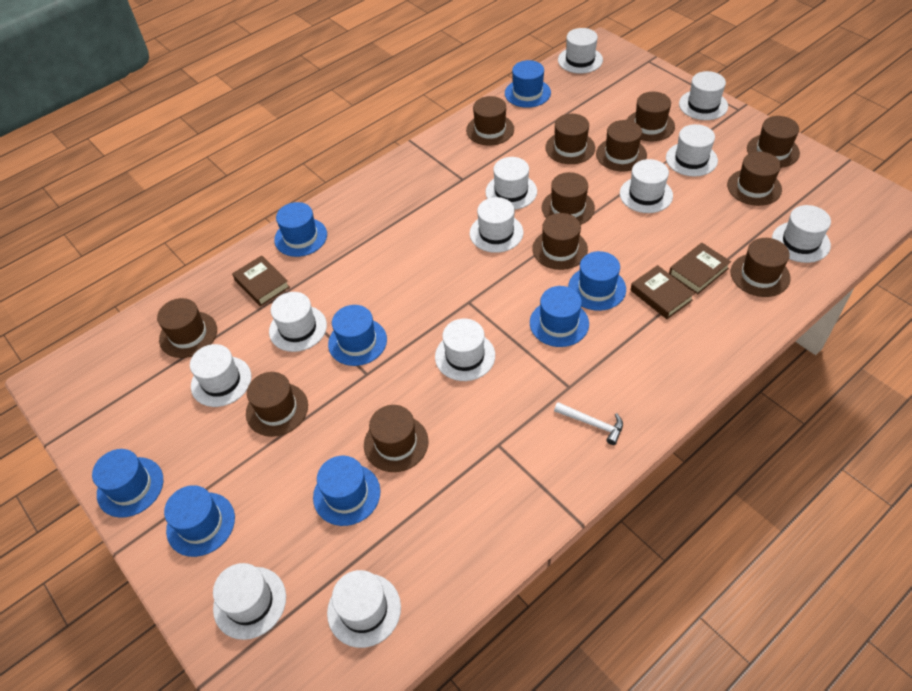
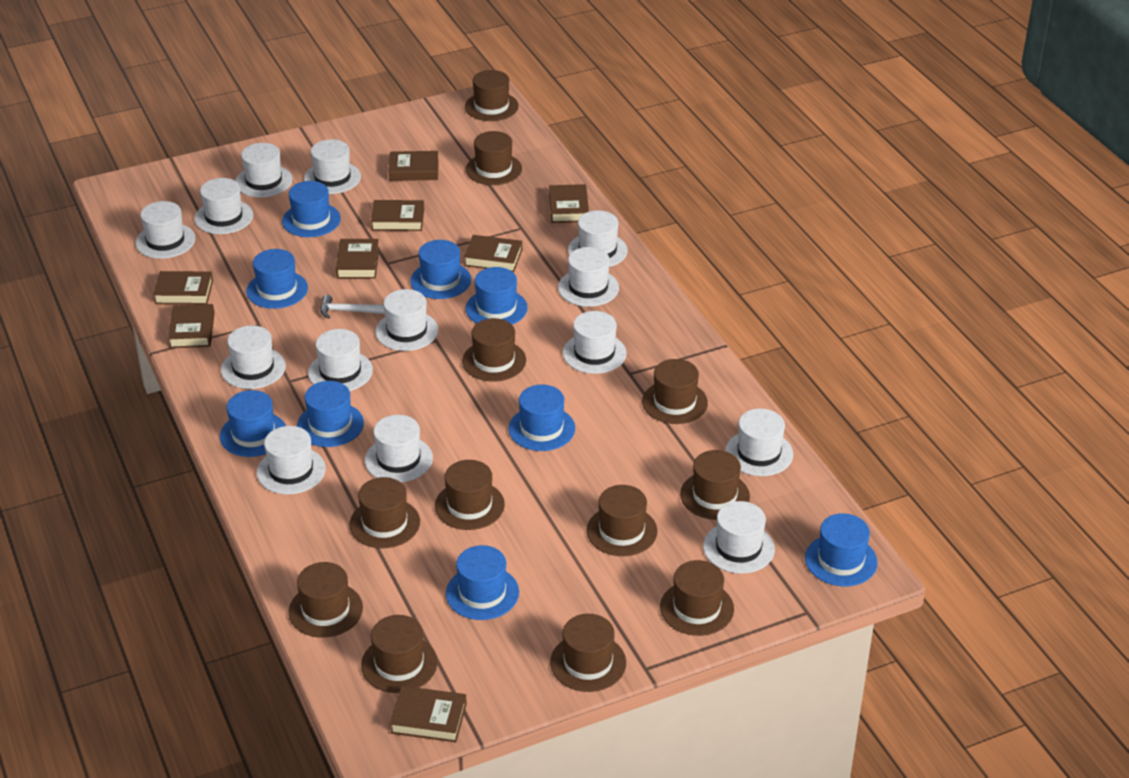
blue hat: [92,449,163,518] [164,485,235,557] [274,202,327,257] [313,456,380,526] [328,305,387,366] [505,60,551,108] [530,286,589,347] [568,251,626,311] = 8 -> [220,390,286,457] [246,249,308,309] [282,181,341,237] [297,381,364,447] [410,240,471,299] [446,545,519,620] [465,267,528,325] [509,385,575,451] [805,513,878,586] = 9
brown book: [232,255,290,306] [631,265,695,319] [669,243,731,294] = 3 -> [153,271,213,305] [168,304,215,348] [336,239,379,279] [371,200,424,231] [389,151,439,181] [390,686,467,742] [464,235,522,272] [549,184,589,223] = 8
white hat: [190,344,251,407] [213,563,286,640] [269,292,327,352] [327,570,401,648] [435,319,495,381] [470,197,523,253] [485,157,537,210] [558,28,603,74] [620,159,673,213] [666,124,718,176] [679,71,728,120] [772,205,831,263] = 12 -> [135,201,195,259] [194,178,253,234] [221,325,286,389] [235,143,293,197] [257,426,326,494] [304,139,361,194] [308,329,373,391] [365,415,433,483] [375,289,438,351] [558,247,619,307] [563,311,627,374] [568,210,628,267] [703,501,775,574] [725,408,793,476] = 14

